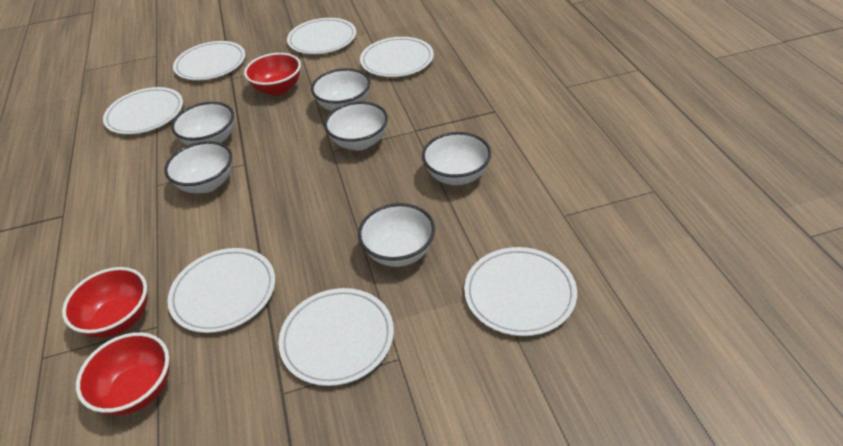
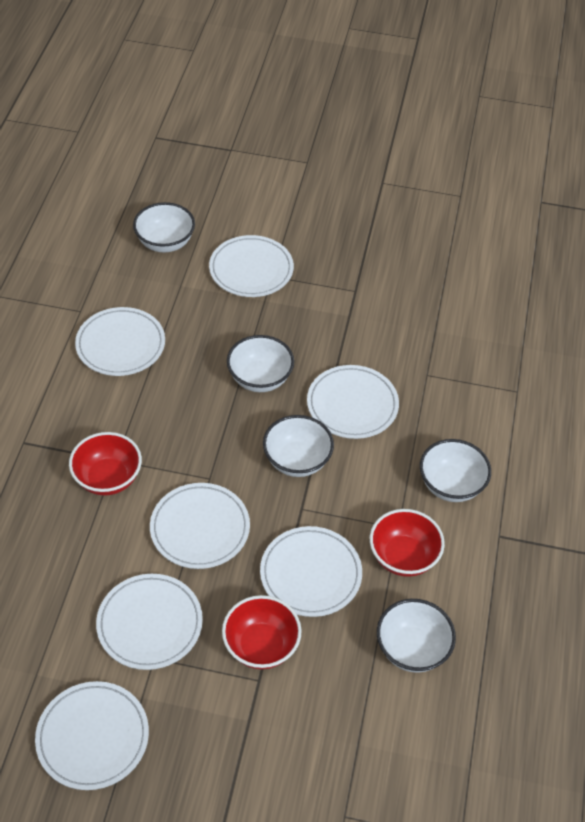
white bowl: [164,141,232,193] [171,102,234,146] [311,68,371,111] [324,102,388,151] [358,203,435,267] [422,132,491,185] = 6 -> [133,202,195,252] [227,335,294,392] [263,415,334,477] [377,599,456,673] [420,439,491,502] = 5

